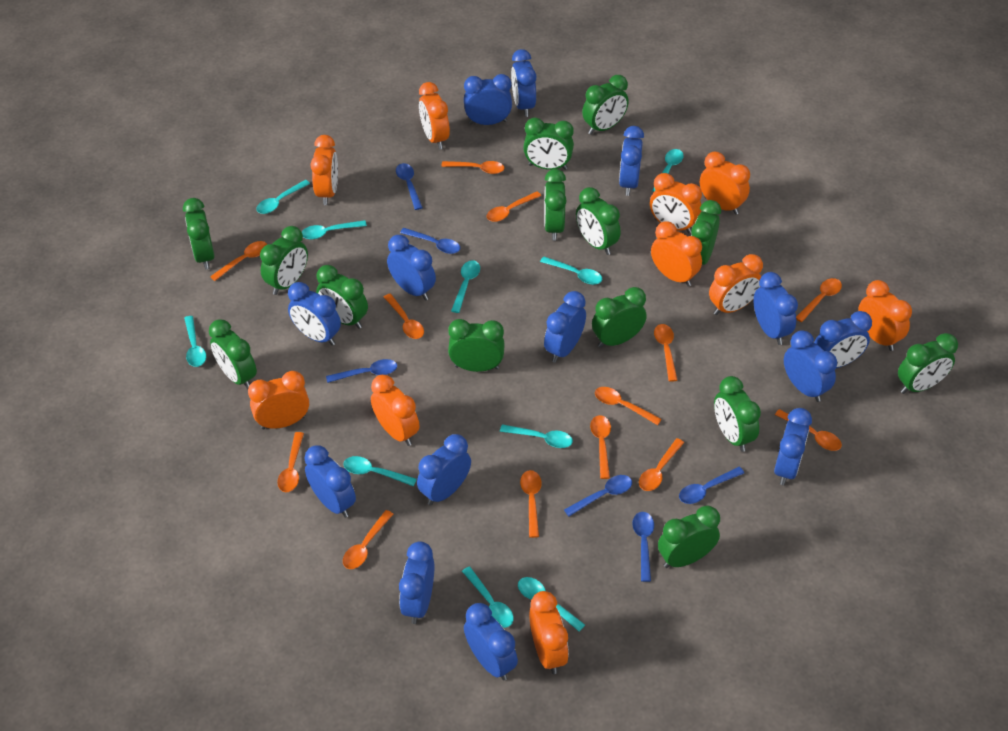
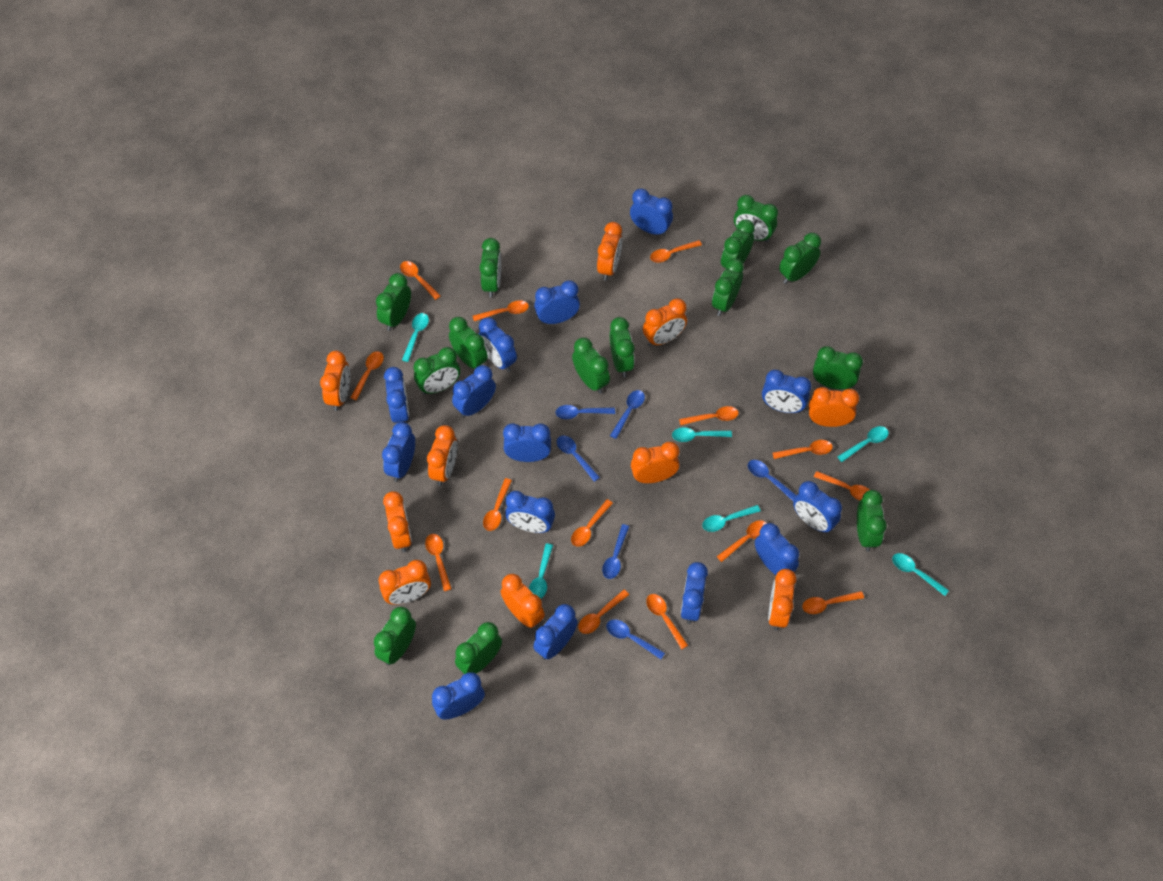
orange spoon: [210,241,267,281] [277,432,304,492] [343,510,393,569] [384,294,424,339] [441,161,505,174] [486,191,541,222] [520,470,542,538] [590,415,611,479] [595,387,662,425] [639,438,684,491] [654,324,677,382] [775,409,842,451] [796,278,842,322] = 13 -> [350,351,384,400] [400,261,441,300] [425,534,452,591] [473,300,529,321] [483,478,512,531] [571,499,613,547] [578,589,629,634] [646,594,688,650] [650,240,702,263] [679,406,738,425] [717,520,767,562] [772,440,833,459] [802,591,864,614] [814,471,869,500] = 14
turquoise spoon: [184,316,206,367] [256,180,310,214] [302,220,367,240] [343,456,417,486] [451,260,480,313] [462,566,514,628] [500,424,573,448] [518,577,585,632] [540,256,603,285] [652,149,684,192] = 10 -> [402,313,429,362] [529,543,553,599] [672,427,732,442] [702,505,761,532] [837,426,889,462] [892,553,949,596] = 6

